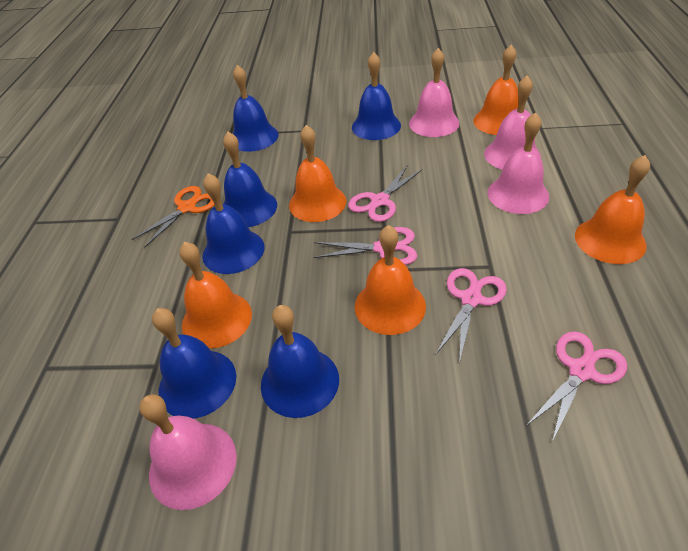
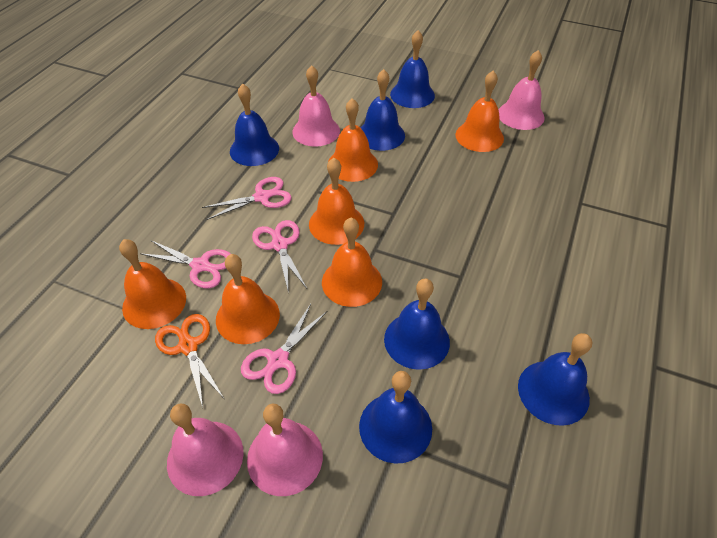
orange bell: [180,242,252,349] [289,125,346,222] [354,225,426,335] [473,45,519,135] [575,155,650,264] = 5 -> [119,239,186,329] [216,254,280,344] [309,158,364,245] [322,218,382,307] [328,98,378,182] [455,71,504,152] = 6

